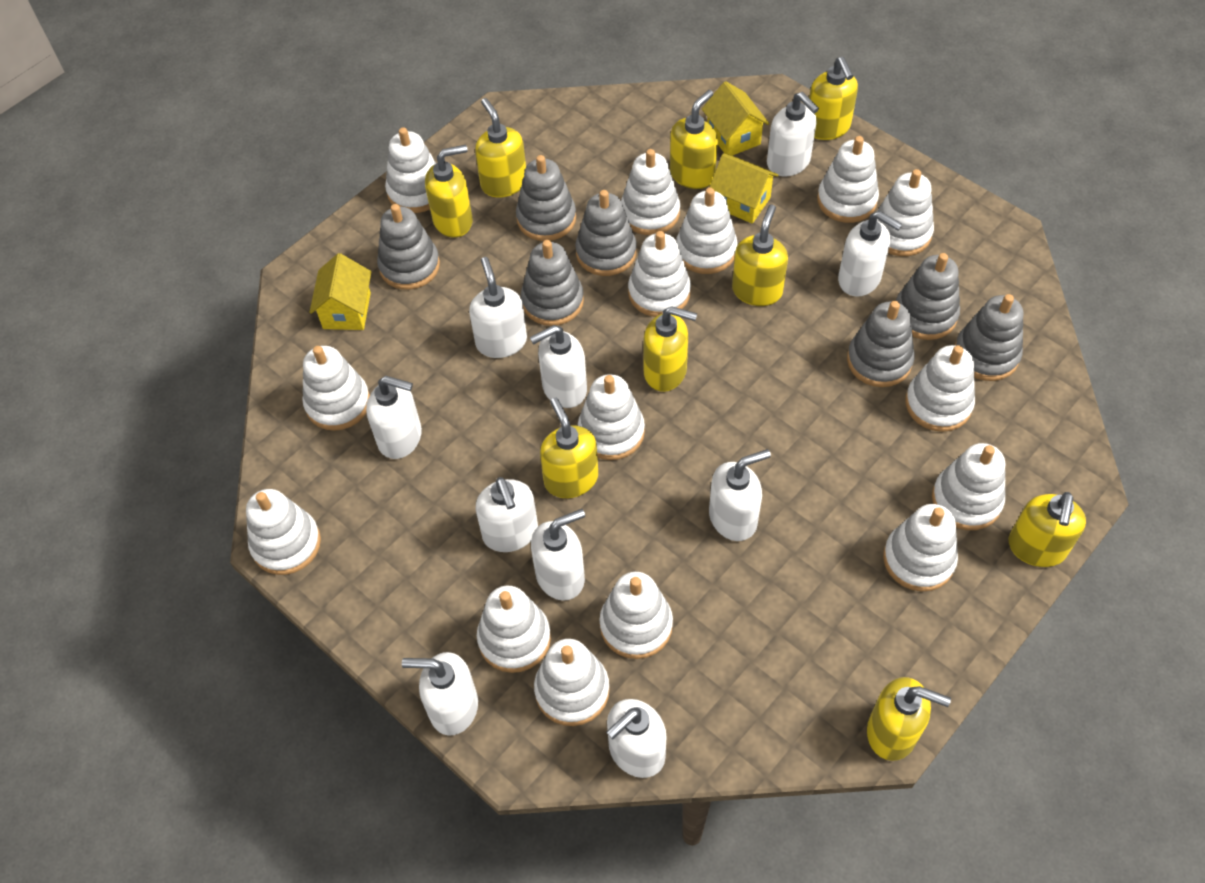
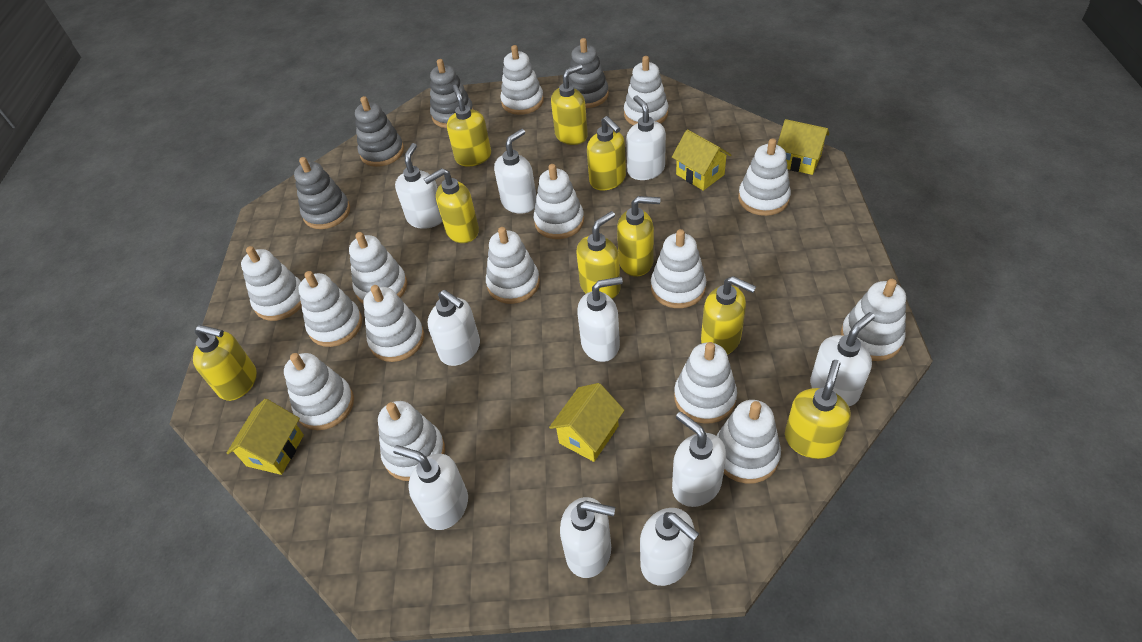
grey stacking toy: [377,204,440,290] [516,155,576,241] [521,240,584,326] [575,190,637,276] [847,301,915,387] [896,253,960,340] [955,294,1024,381] = 7 -> [294,157,350,229] [355,96,404,167] [430,59,474,128] [568,38,609,108] = 4
yellow house: [309,253,371,330] [702,81,769,156] [709,153,778,224] = 3 -> [227,399,304,475] [549,383,624,462] [672,129,731,191] [777,119,829,175] = 4

